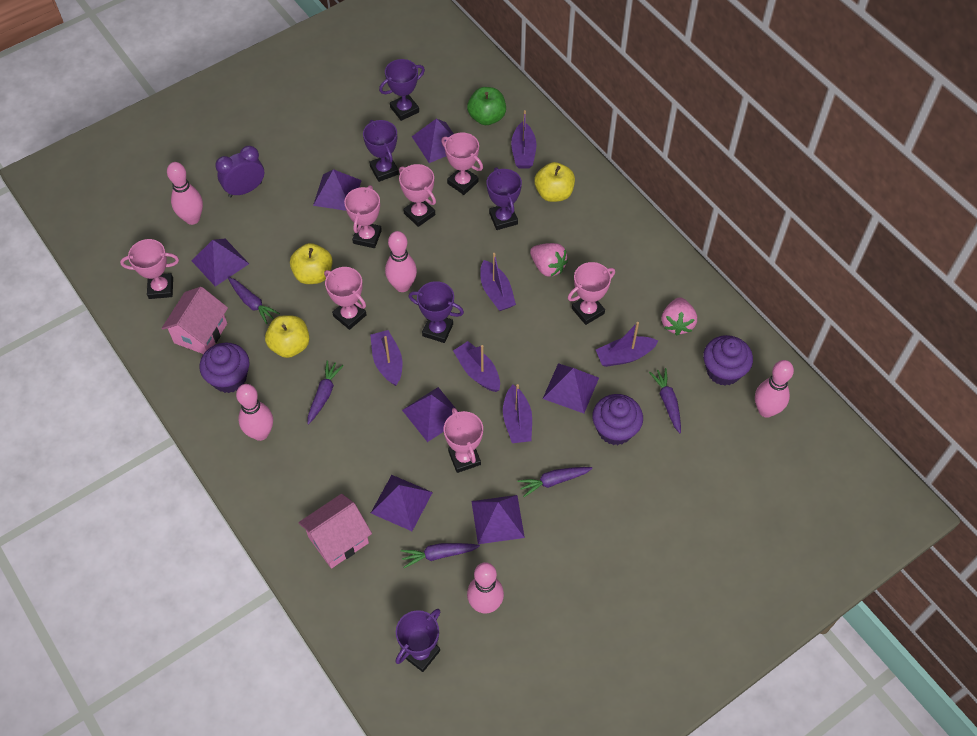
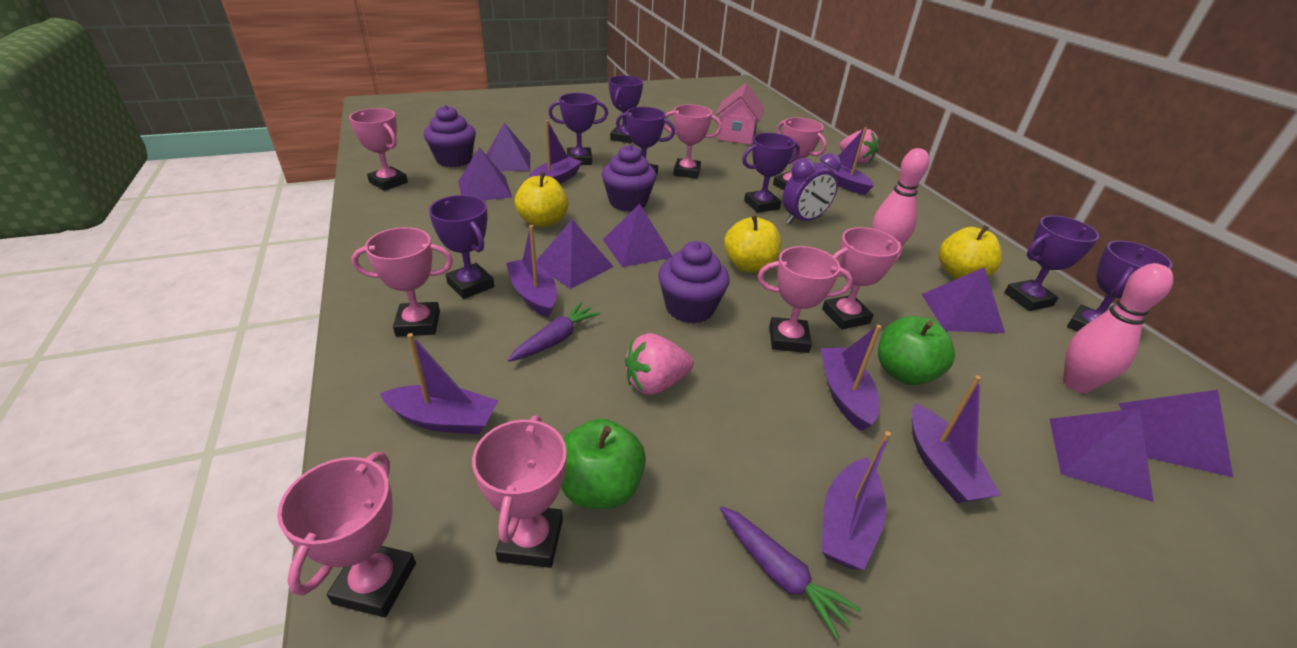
green apple: [467,87,506,125] = 1 -> [561,418,646,509] [878,316,955,385] = 2
pink bowling pin: [167,162,203,225] [236,384,273,441] [385,231,417,292] [467,562,504,614] [755,360,794,418] = 5 -> [872,148,929,246] [1063,263,1173,393] = 2
pink house: [161,287,228,354] [298,494,372,569] = 2 -> [716,83,764,145] = 1
pink trophy: [120,239,179,299] [324,267,366,330] [344,185,382,248] [399,164,436,227] [441,132,483,195] [444,408,483,473] [568,262,615,325] = 7 -> [277,452,416,617] [349,108,408,191] [351,227,453,337] [472,415,567,568] [664,104,722,179] [758,246,853,353] [773,117,827,190] [822,227,903,330] = 8
purple boat: [370,330,402,386] [453,341,500,392] [480,253,516,311] [503,384,532,443] [511,110,537,168] [596,322,658,367] = 6 -> [380,333,498,435] [506,225,557,318] [528,120,582,184] [820,127,874,195] [821,325,881,431] [822,431,891,570] [911,375,1001,503] = 7
purple carrot: [228,277,280,324] [307,360,344,424] [401,543,480,568] [518,467,593,497] [649,368,681,433] = 5 -> [507,302,600,362] [720,506,861,639] = 2
purple trophy: [363,120,399,182] [379,59,425,121] [395,609,440,672] [408,281,464,343] [487,167,522,230] = 5 -> [429,195,494,299] [548,93,608,165] [609,75,643,143] [616,107,675,175] [742,133,800,213] [1004,216,1099,311] [1067,240,1172,332] = 7

